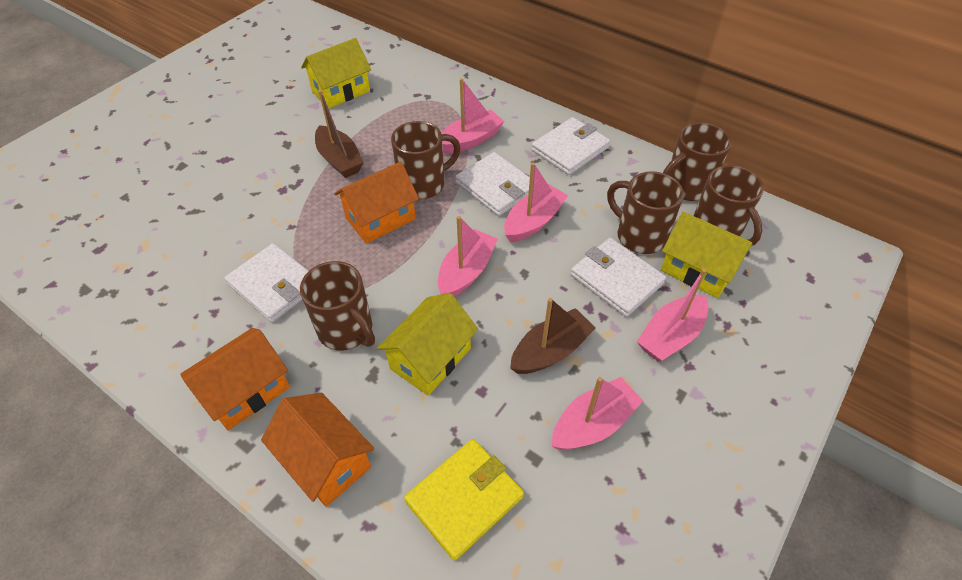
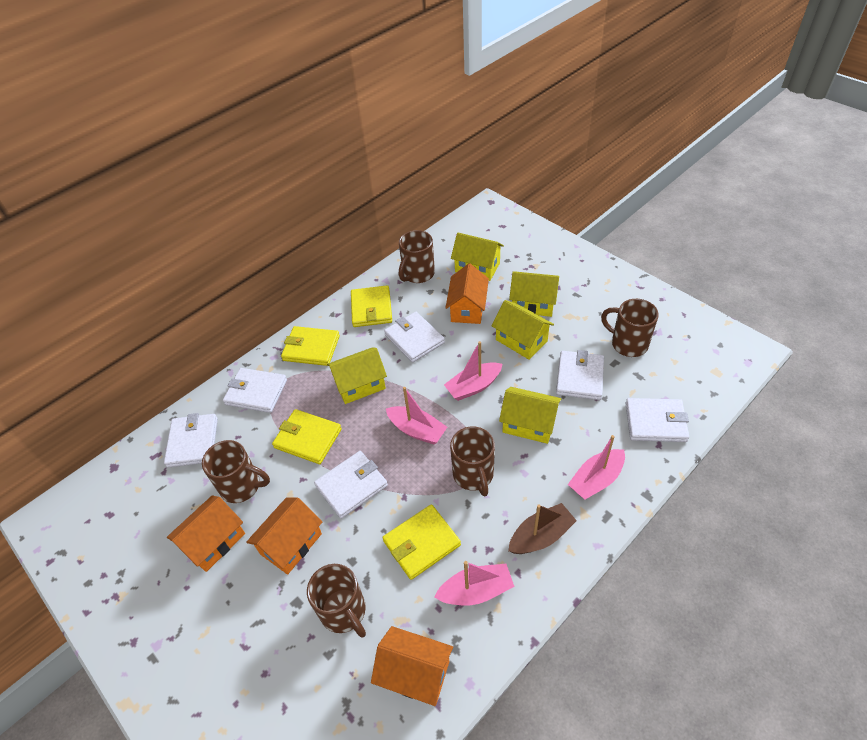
brown boat: [315,90,364,178] [510,298,596,374] = 2 -> [508,503,577,554] = 1
orange house: [180,328,290,430] [261,393,374,507] [334,162,419,244] = 3 -> [167,495,245,572] [247,497,322,575] [371,626,453,706] [445,264,489,324] = 4
pink boat: [438,216,498,297] [441,78,504,153] [504,162,568,242] [552,377,644,450] [637,268,709,362] = 5 -> [386,387,447,444] [434,561,515,605] [444,341,502,401] [568,435,625,500] = 4
white wallet: [225,243,308,323] [455,152,530,216] [531,117,610,175] [571,238,666,317] = 4 -> [164,413,218,468] [223,368,287,413] [314,451,388,519] [384,312,445,363] [556,350,604,400] [625,398,689,442] = 6
yellow house: [301,38,371,109] [377,293,478,396] [661,212,753,298] = 3 -> [327,348,387,404] [451,233,504,281] [492,300,554,360] [499,387,561,444] [509,271,559,317] = 5
yellow wallet: [404,439,524,561] = 1 -> [272,409,342,464] [281,326,340,366] [351,285,392,327] [382,504,461,580] = 4

